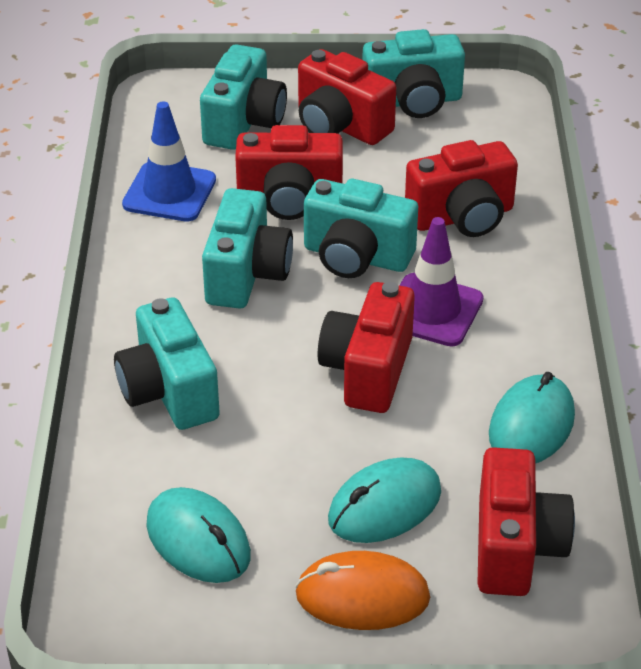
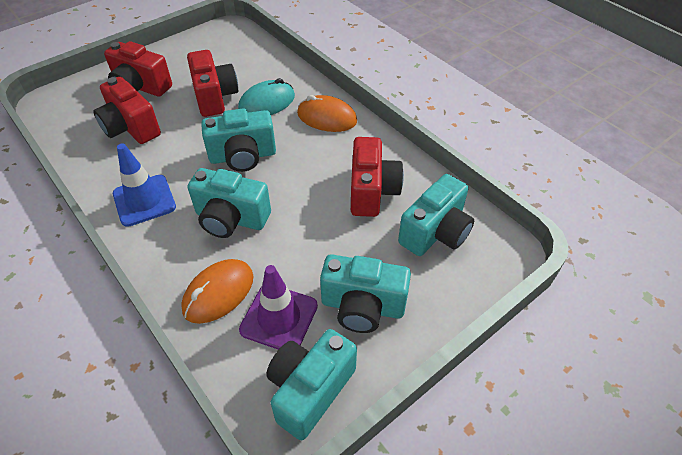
orange mouse: [295,551,430,630] = 1 -> [181,259,254,324] [297,95,357,132] = 2
red camera: [235,125,343,220] [298,49,396,145] [317,282,415,413] [405,140,518,237] [477,447,575,596] = 5 -> [93,77,161,144] [104,41,172,97] [187,50,238,117] [351,137,404,217] = 4
turquoise mouse: [146,487,251,583] [328,458,441,543] [489,372,575,464] = 3 -> [238,78,295,115] = 1

